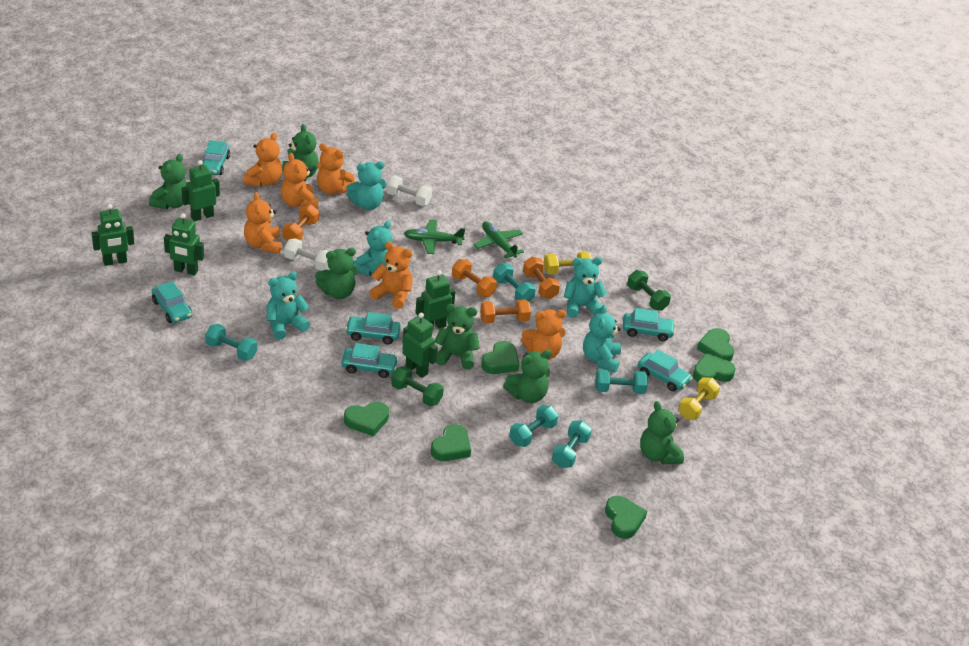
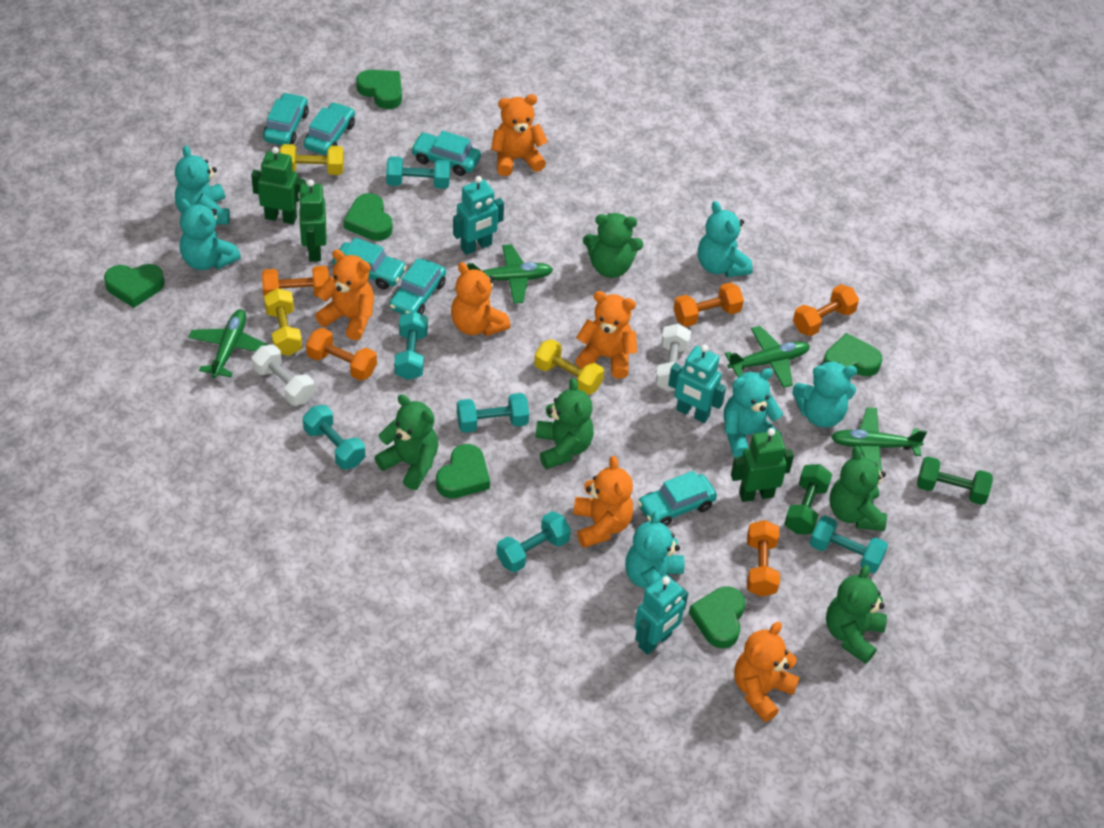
green plane: [404,219,465,254] [474,222,524,258] = 2 -> [188,309,268,378] [467,244,553,304] [725,326,810,388] [831,407,927,472] = 4
green robot: [92,204,134,266] [164,213,204,276] [181,160,220,221] [402,313,438,378] [415,270,455,329] = 5 -> [251,147,306,224] [298,179,327,262] [731,428,794,502] = 3
green teddy bear: [149,154,187,209] [282,124,318,181] [315,248,358,299] [435,304,480,370] [503,350,552,403] [640,401,684,464] = 6 -> [375,394,438,490] [536,378,594,469] [583,213,643,278] [826,565,887,664] [830,446,887,531] = 5
orange dumbbell: [282,204,319,241] [452,259,497,297] [480,299,531,323] [523,256,560,299] = 4 -> [262,266,329,297] [306,328,377,381] [673,282,744,327] [747,520,780,597] [793,284,859,336] = 5
turquoise dumbbell: [205,324,257,361] [493,263,536,302] [509,405,558,447] [552,420,592,468] [595,369,648,394] = 5 -> [303,405,365,469] [386,156,450,189] [394,311,428,380] [457,393,529,433] [496,511,571,572] [810,515,888,573] = 6
turquoise robot: none = 0 -> [453,176,504,255] [635,574,688,655] [668,345,726,423] = 3
turquoise teddy bear: [266,272,310,340] [346,161,387,210] [353,221,393,276] [564,257,607,318] [583,305,621,373] = 5 -> [175,145,230,225] [179,199,241,270] [625,510,684,594] [698,201,753,277] [724,368,783,457] [792,361,857,428] = 6
yellow dumbbell: [544,251,592,275] [678,377,720,420] = 2 -> [264,288,302,356] [280,144,344,175] [534,339,604,395] = 3

